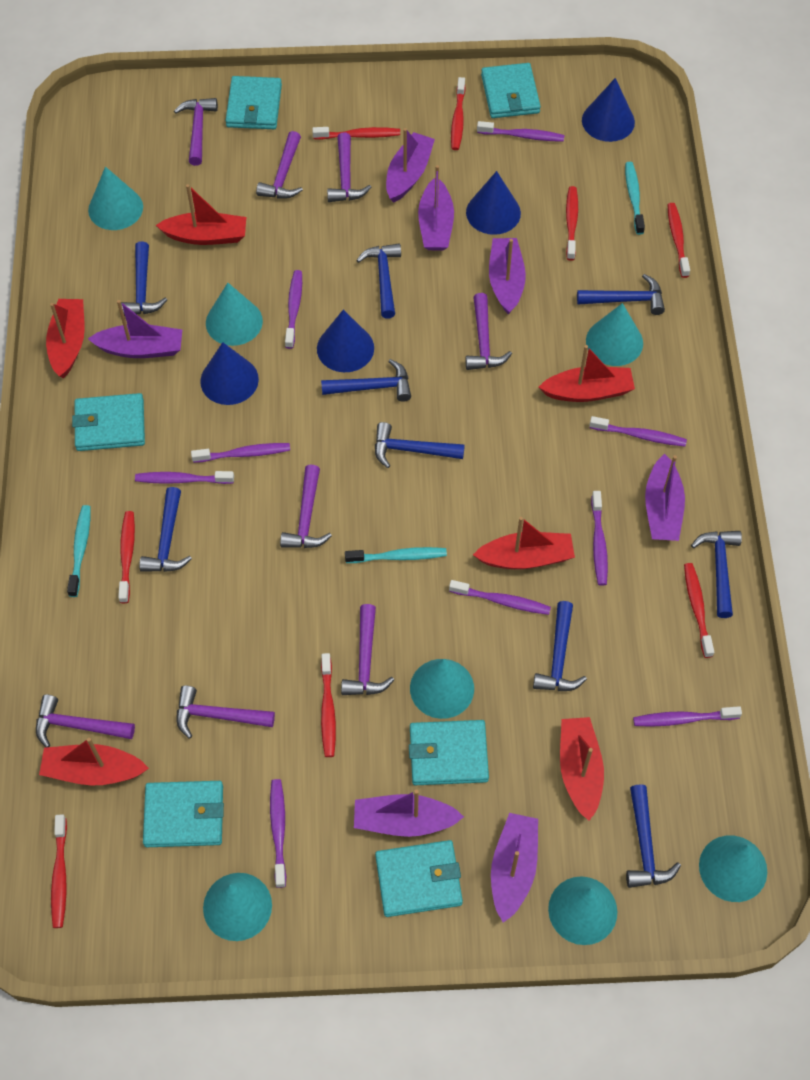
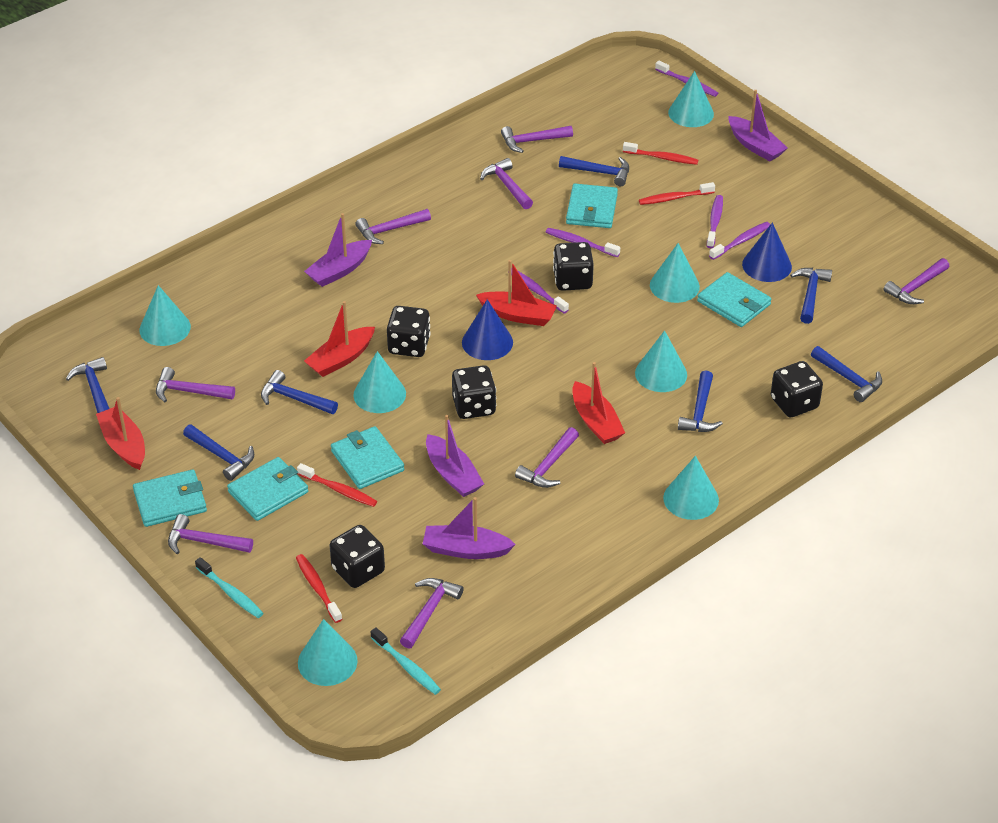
black dice: none = 0 -> [330,525,385,588] [387,306,431,357] [452,365,496,419] [553,242,594,291] [771,361,823,418] = 5
blue cone: [200,342,259,405] [317,309,374,372] [466,171,521,235] [582,78,635,142] = 4 -> [462,299,513,360] [742,222,792,282] = 2
blue hammer: [121,241,167,316] [139,487,192,572] [321,359,411,402] [356,243,401,319] [375,422,465,468] [533,601,587,691] [577,274,665,315] [626,784,681,888] [691,531,742,618] = 9 -> [66,357,110,413] [183,424,254,481] [261,370,338,414] [559,156,629,186] [678,370,723,432] [790,268,832,324] [811,346,882,402] = 7
purple boat: [88,300,182,358] [354,790,464,837] [386,128,435,203] [418,165,454,250] [489,238,526,315] [491,813,538,923] [645,454,685,541] = 7 -> [304,213,372,287] [423,497,516,559] [426,415,484,497] [728,90,788,161] = 4
purple toothbrush: [135,471,234,484] [191,443,290,463] [270,779,286,888] [285,270,302,349] [449,580,551,615] [477,121,564,142] [589,416,687,447] [591,491,608,586] [633,706,742,727] = 9 -> [511,271,569,313] [546,228,620,257] [655,61,718,97] [707,195,723,248] [709,222,771,260] = 5
red boat: [39,738,149,786] [46,299,85,378] [156,184,246,245] [473,517,575,569] [539,345,635,402] [560,717,604,821] = 6 -> [96,397,145,470] [304,301,375,377] [476,260,557,326] [572,362,625,444] = 4
red toothbrush: [51,814,67,928] [118,511,135,603] [312,127,400,140] [321,653,336,757] [451,77,465,150] [566,186,578,261] [667,203,690,278] [684,563,714,658] = 8 -> [296,554,342,623] [297,463,377,507] [623,142,698,165] [639,182,715,205] = 4
turquoise toothbrush: [67,505,91,597] [345,547,447,563] [625,162,645,235] = 3 -> [195,557,263,618] [371,627,441,695] = 2
turquoise wallet: [72,393,145,451] [143,781,224,847] [225,76,282,129] [375,840,463,917] [409,720,489,785] [481,63,541,118] = 6 -> [133,469,207,527] [227,457,308,521] [331,426,404,489] [566,184,618,228] [697,272,771,327] = 5

